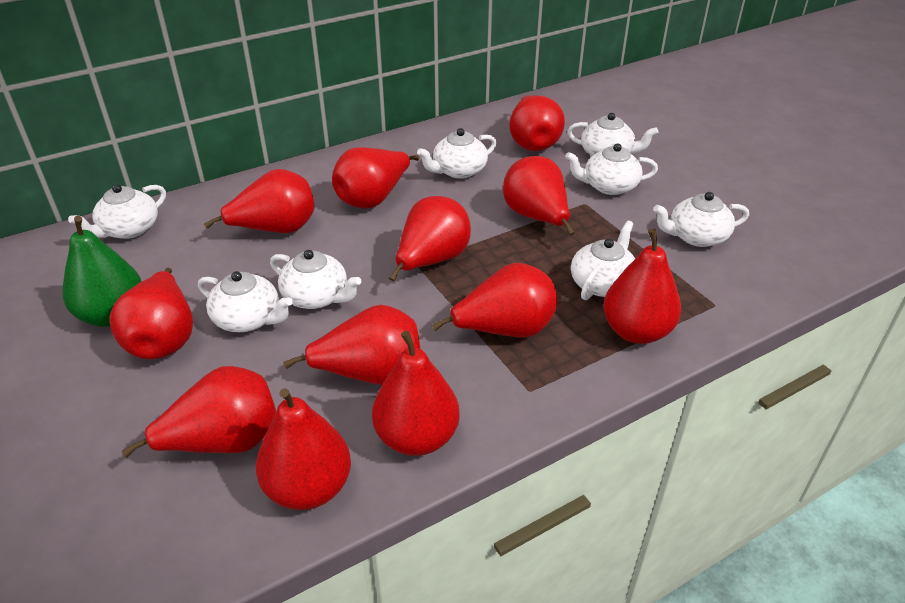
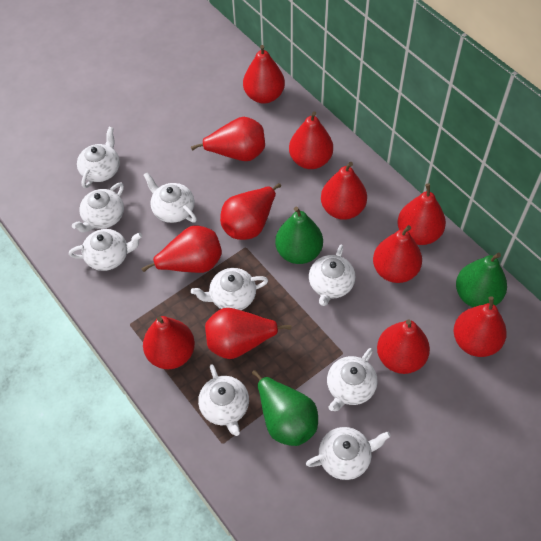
green pear: [63,216,142,327] = 1 -> [252,370,318,446] [275,207,323,264] [456,253,507,307] = 3
white teapot: [68,184,166,239] [198,271,293,332] [270,250,361,309] [417,128,497,179] [565,143,658,195] [567,113,658,156] [571,221,635,300] [653,192,749,247] = 8 -> [69,229,142,271] [72,183,124,233] [77,127,120,188] [143,172,197,223] [191,268,268,310] [198,365,249,436] [306,427,391,480] [309,245,356,306] [327,348,378,411] = 9

